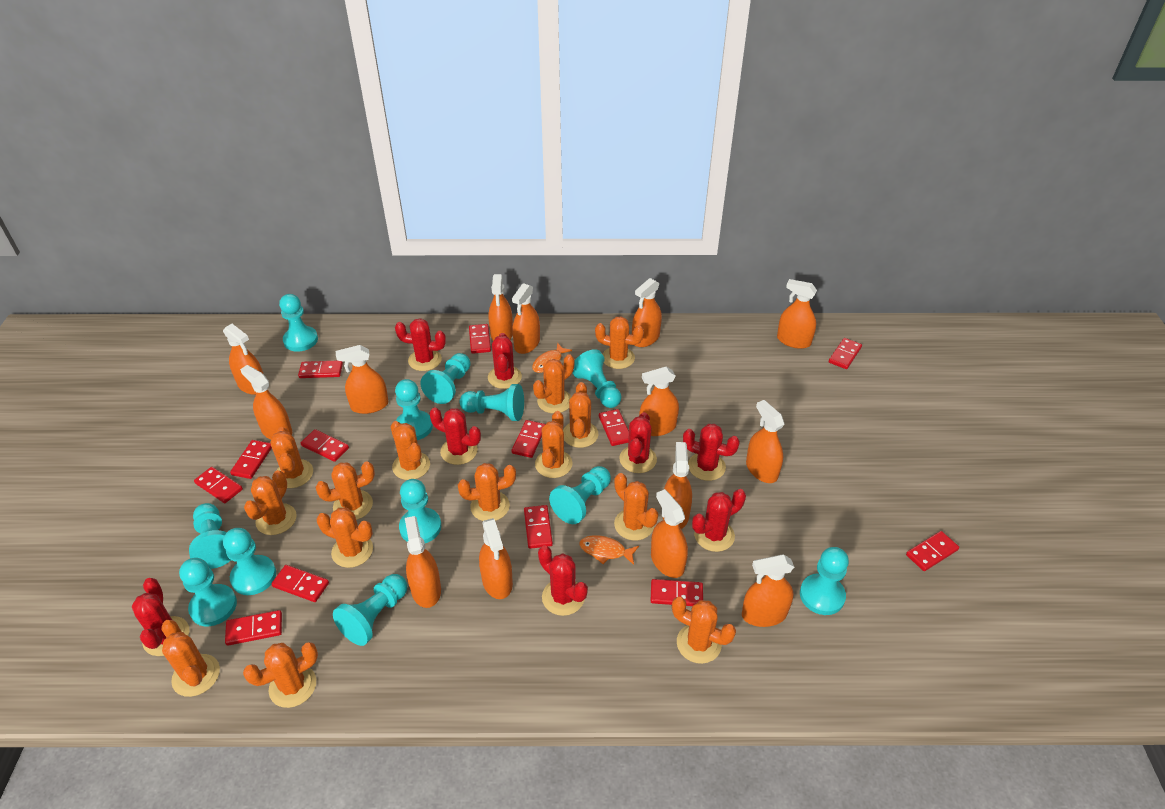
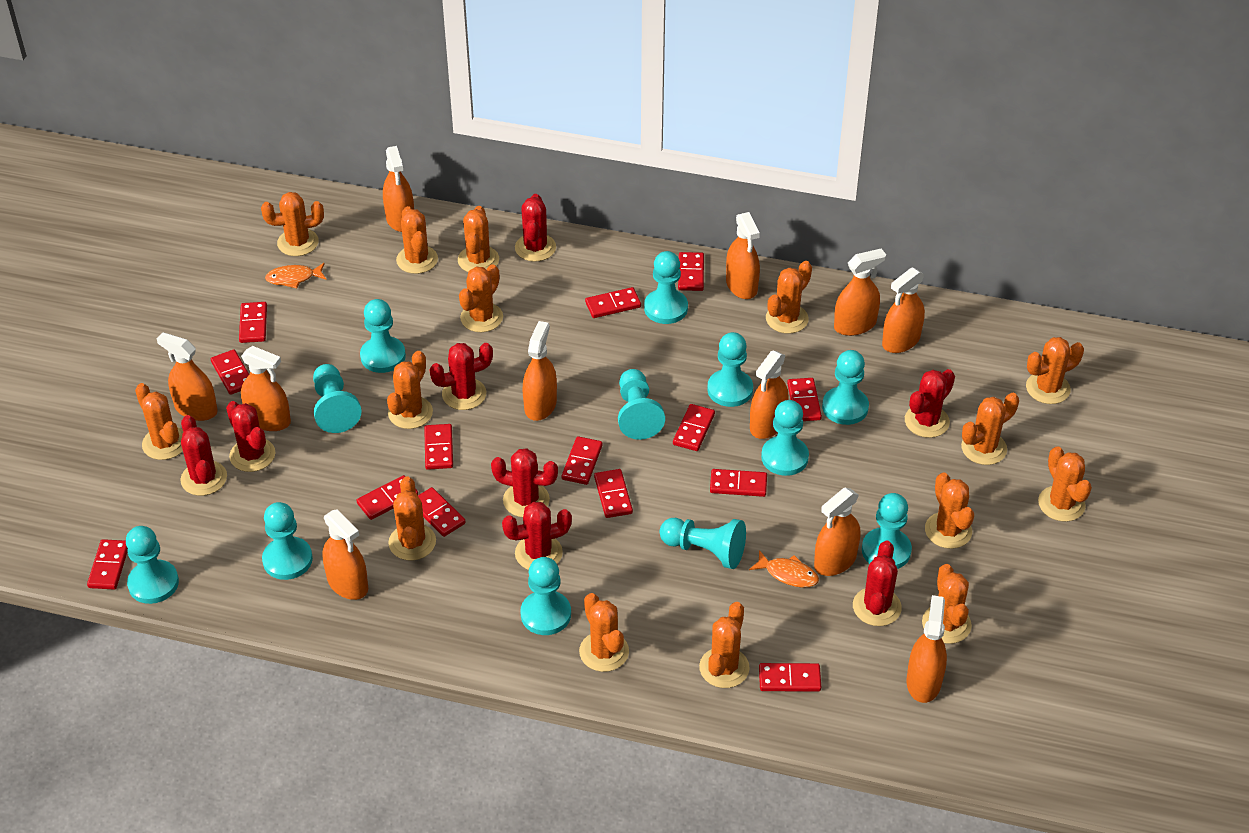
orange cactus: [161,620,220,697] [243,642,318,708] [244,470,296,535] [270,427,313,488] [316,461,375,520] [317,507,373,568] [391,421,430,480] [458,463,516,521] [533,355,574,414] [535,411,573,478] [563,382,599,448] [595,316,644,369] [614,473,658,541] [672,597,736,664] = 14 -> [135,383,183,460] [261,192,324,256] [387,351,433,429] [388,476,436,561] [396,206,438,274] [458,206,499,272] [459,264,503,332] [579,593,629,672] [699,602,750,688] [766,261,812,334] [922,564,972,644] [925,472,974,549] [961,393,1019,465] [1026,337,1084,404] [1038,446,1092,522] = 15
orange spray bottle: [223,324,263,395] [240,365,292,440] [336,345,388,414] [405,516,441,608] [479,518,513,599] [489,274,513,341] [512,283,540,354] [632,278,662,347] [639,367,679,436] [651,489,688,578] [663,442,692,529] [742,554,794,627] [746,400,784,483] [777,279,817,349] = 14 -> [157,332,218,421] [241,346,291,431] [322,509,368,600] [383,146,414,232] [522,321,557,421] [726,212,760,299] [750,351,789,439] [814,488,860,576] [834,248,886,336] [882,267,925,353] [907,595,947,703] = 11
red domino: [194,467,243,503] [225,610,282,646] [230,440,272,479] [271,565,329,602] [298,361,343,378] [301,429,349,462] [469,324,491,354] [512,420,545,458] [524,505,553,549] [599,409,629,446] [651,579,703,606] [829,338,862,369] [906,531,959,571] = 13 -> [87,539,128,589] [211,349,249,395] [239,302,267,343] [356,475,418,520] [418,487,466,537] [424,424,453,470] [562,436,602,485] [585,287,641,318] [594,469,633,518] [673,404,715,451] [678,252,704,291] [710,469,767,497] [759,663,821,692] [787,378,822,421] = 14

